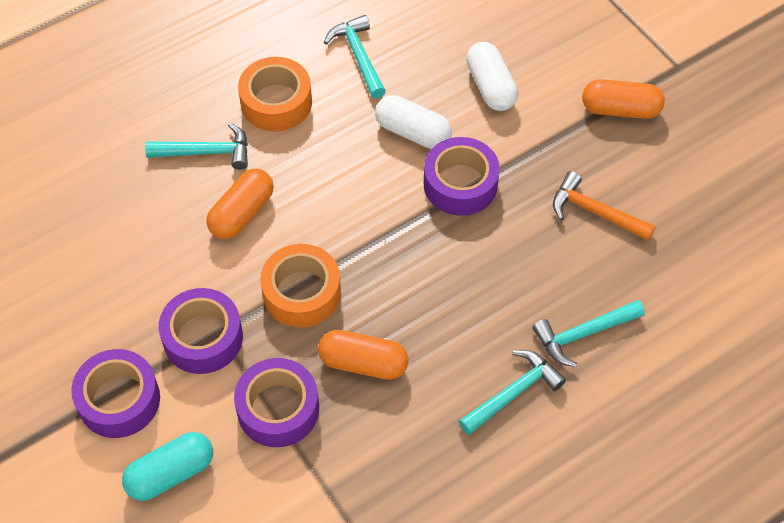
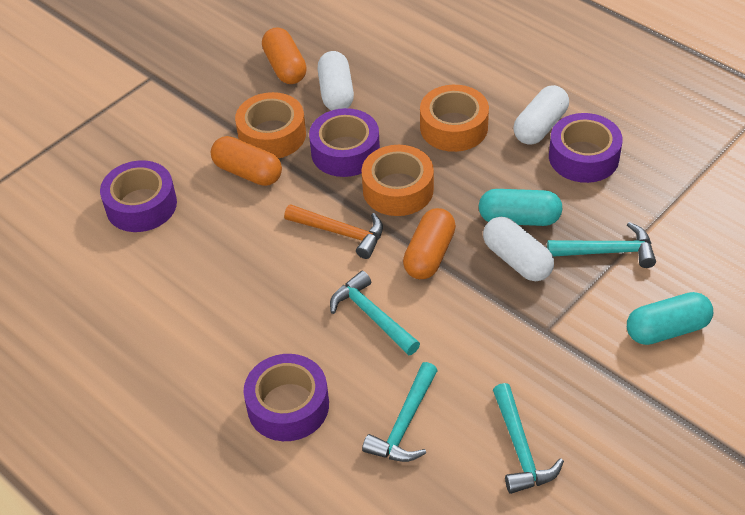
orange tape: [238,57,312,132] [260,244,341,328] = 2 -> [235,92,306,158] [362,145,434,216] [420,85,489,152] = 3
turquoise capsule: [122,432,213,501] = 1 -> [479,189,563,226] [627,292,713,345] = 2
white capsule: [375,95,452,149] [466,42,518,111] = 2 -> [317,51,354,111] [483,217,554,281] [513,85,569,145] = 3

